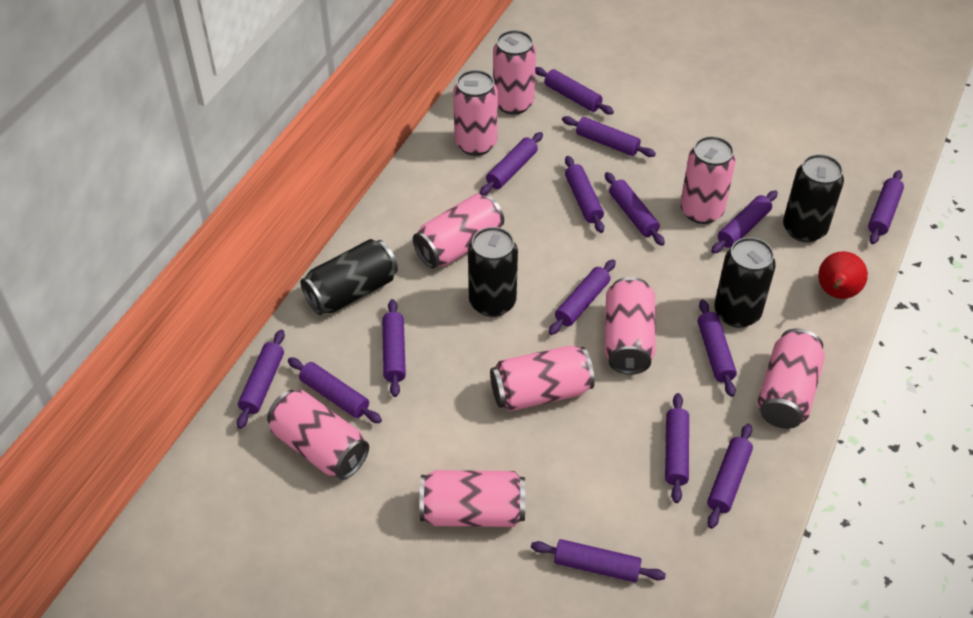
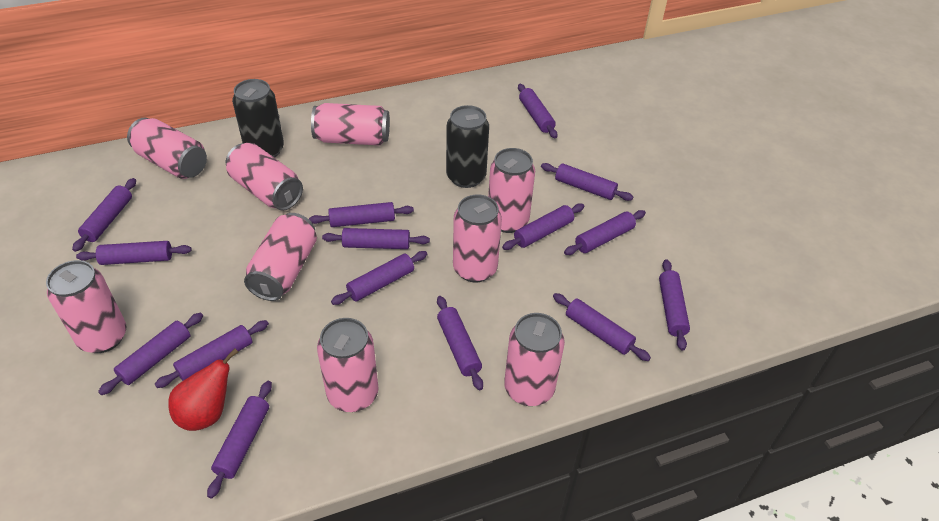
black can: [300,239,398,315] [468,227,518,317] [714,237,776,328] [783,154,844,243] = 4 -> [232,79,284,158] [446,105,489,188] = 2

